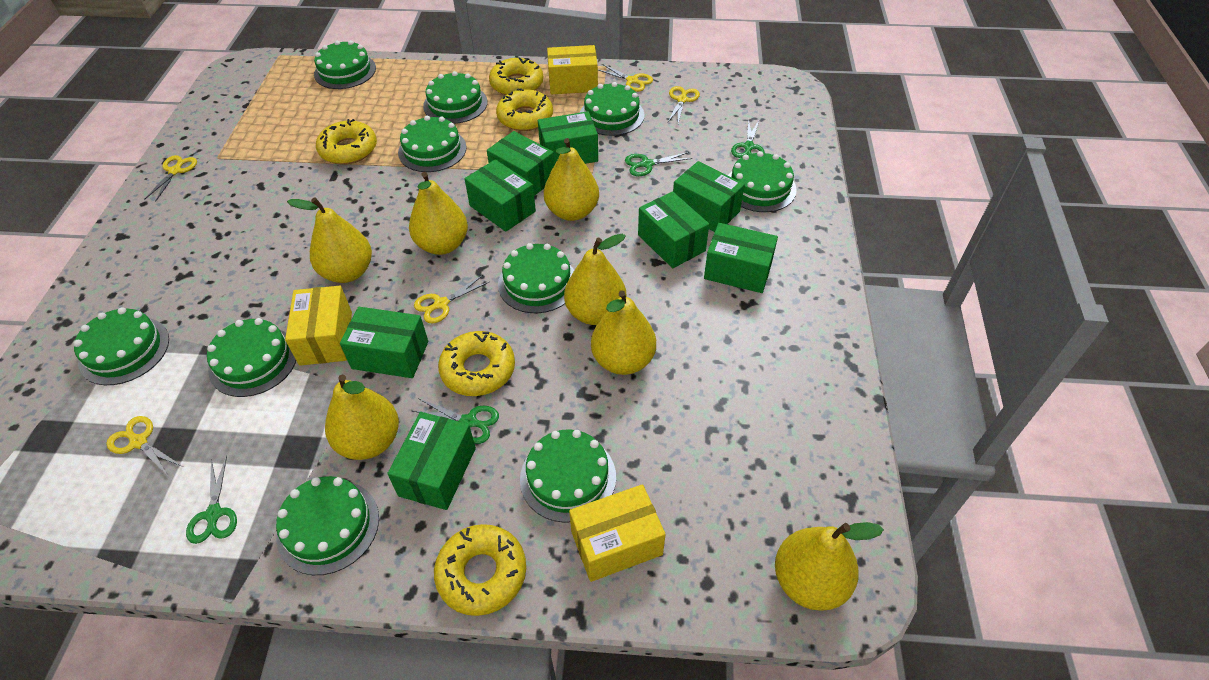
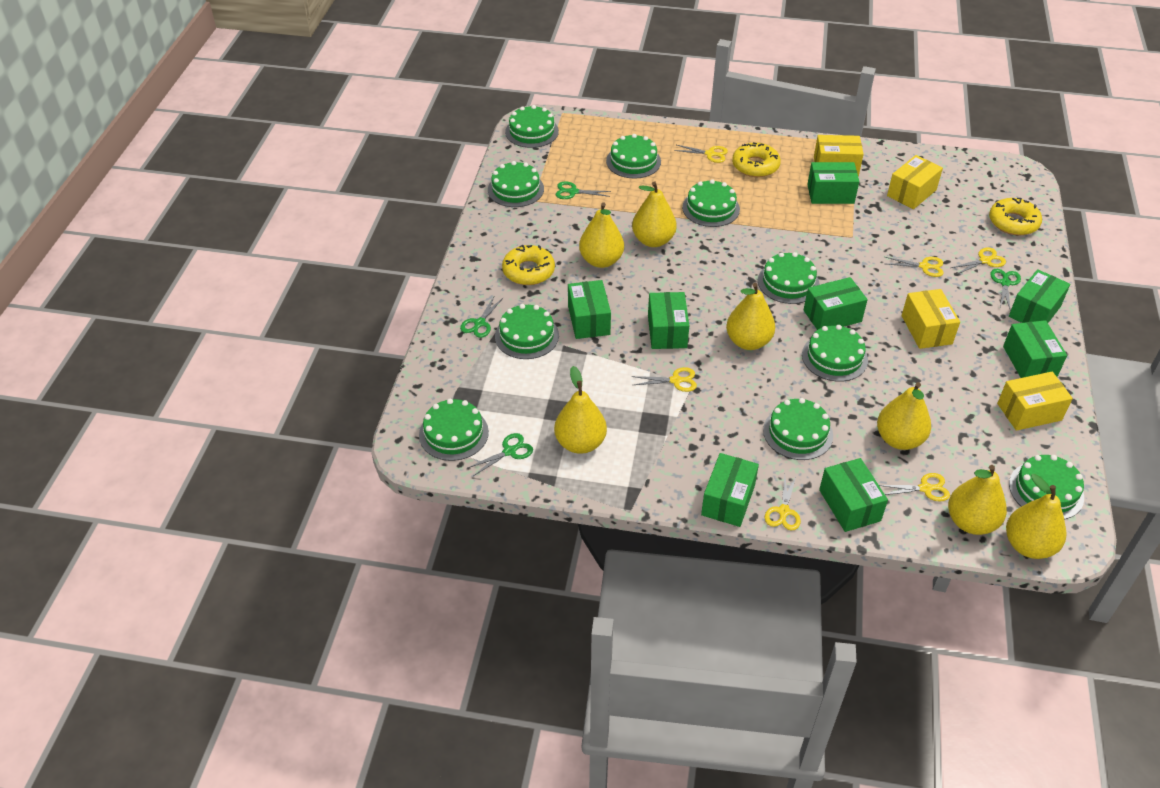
yellow box: [285,286,352,366] [547,45,598,94] [569,484,666,582] = 3 -> [814,135,864,176] [887,155,943,209] [902,289,960,349] [997,372,1073,431] = 4
yellow donut: [316,119,377,165] [434,524,526,616] [438,331,515,396] [489,57,543,95] [496,88,553,131] = 5 -> [502,245,555,285] [732,142,781,177] [989,198,1042,236] = 3
yellow scissors: [106,416,183,478] [144,155,197,201] [414,275,489,323] [598,64,653,92] [668,86,700,123] = 5 -> [632,367,697,392] [674,145,728,163] [765,474,801,531] [879,473,950,502] [885,257,944,277] [951,248,1006,275] = 6

